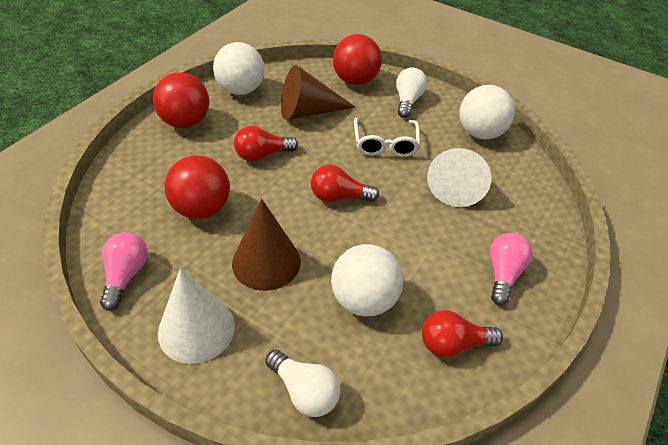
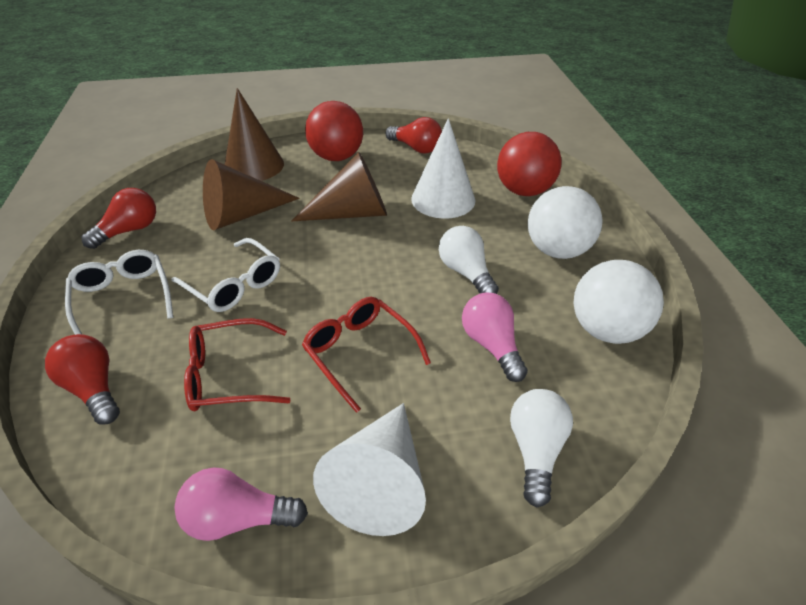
brown cone: [232,199,301,291] [281,65,355,120] = 2 -> [203,159,300,230] [225,88,284,181] [292,152,387,221] = 3
red ball: [153,72,209,128] [165,155,230,219] [333,34,382,85] = 3 -> [305,101,363,161] [497,132,562,196] = 2
red glasses: none = 0 -> [184,318,291,411] [302,297,431,413] = 2
white ball: [213,42,264,95] [331,244,403,316] [459,85,515,139] = 3 -> [528,186,603,259] [573,260,664,344] = 2
white glasses: [354,118,420,157] = 1 -> [65,250,173,335] [171,238,280,312] = 2

